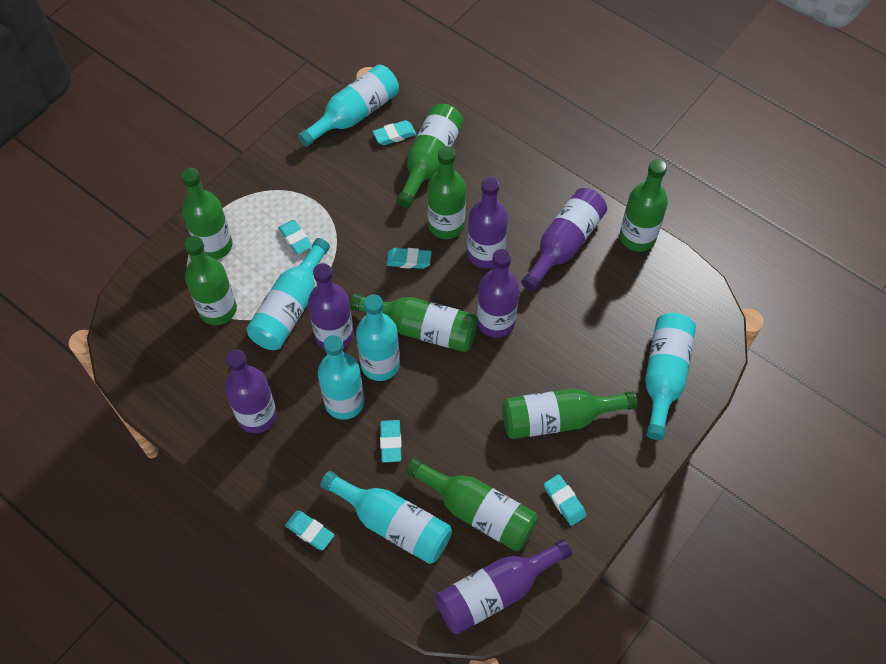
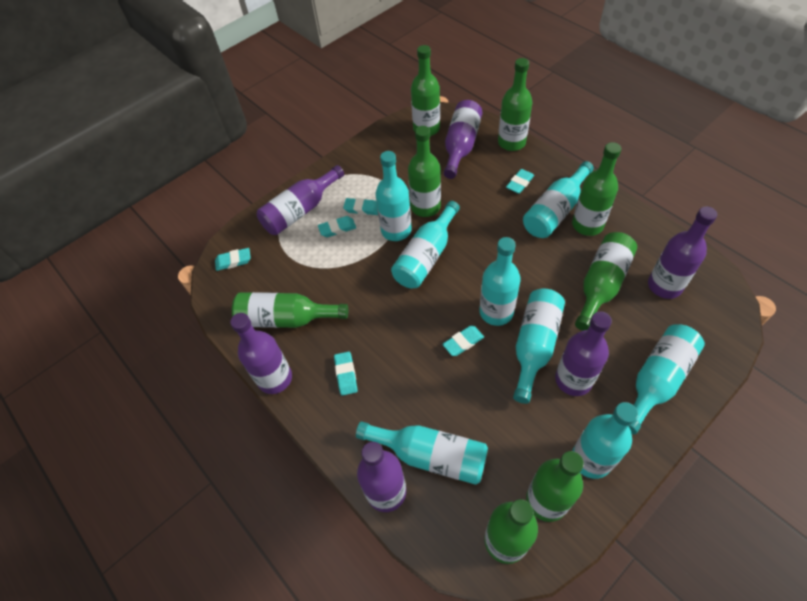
turquoise bottle: [246,238,330,350] [298,64,399,147] [318,335,364,420] [320,471,452,564] [356,294,400,381] [645,313,696,440] = 6 -> [356,421,488,485] [376,151,412,241] [391,201,460,288] [479,237,521,326] [513,289,565,404] [523,161,594,238] [572,402,638,479] [629,324,705,434] = 8

